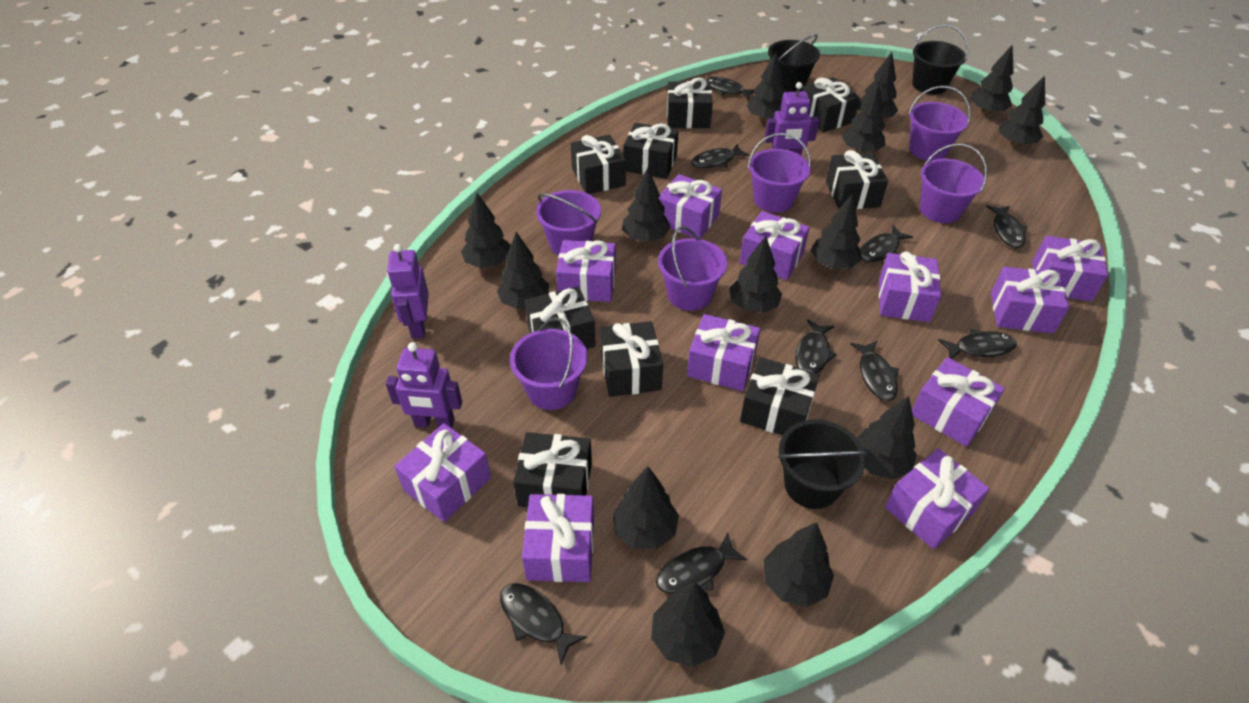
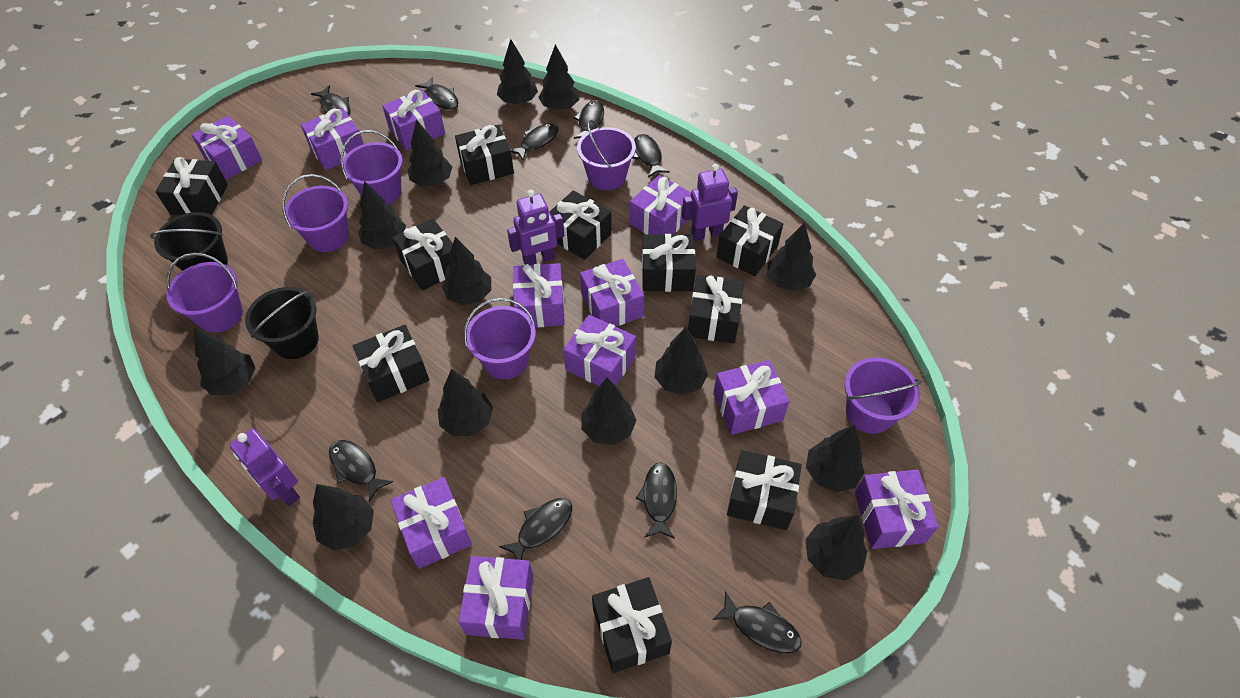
black bucket: [768,34,820,92] [778,419,868,509] [912,24,968,95] = 3 -> [150,212,228,271] [245,287,319,359] = 2
black gift: [513,432,592,507] [525,286,596,349] [571,135,626,194] [600,321,663,397] [623,123,678,179] [667,78,713,128] [740,357,819,436] [802,77,860,132] [826,150,888,209] = 9 -> [155,157,228,215] [353,325,429,402] [393,218,453,291] [455,125,514,185] [550,190,612,260] [592,577,672,673] [642,234,696,292] [688,275,744,344] [716,205,783,276] [727,450,802,530] = 10
black tree: [461,193,511,268] [497,232,549,309] [612,467,679,549] [622,167,671,242] [651,582,725,667] [729,236,782,313] [747,52,785,122] [764,522,834,607] [811,194,861,269] [842,83,885,154] [856,396,917,479] [857,52,898,118] [970,44,1014,114] [999,76,1045,147] = 14 -> [194,328,256,395] [313,484,374,551] [358,181,406,249] [407,119,452,186] [438,369,493,436] [442,237,491,305] [497,39,538,105] [538,44,579,110] [581,377,636,445] [654,327,708,395] [767,223,816,291] [805,515,867,581] [806,425,864,492] = 13

